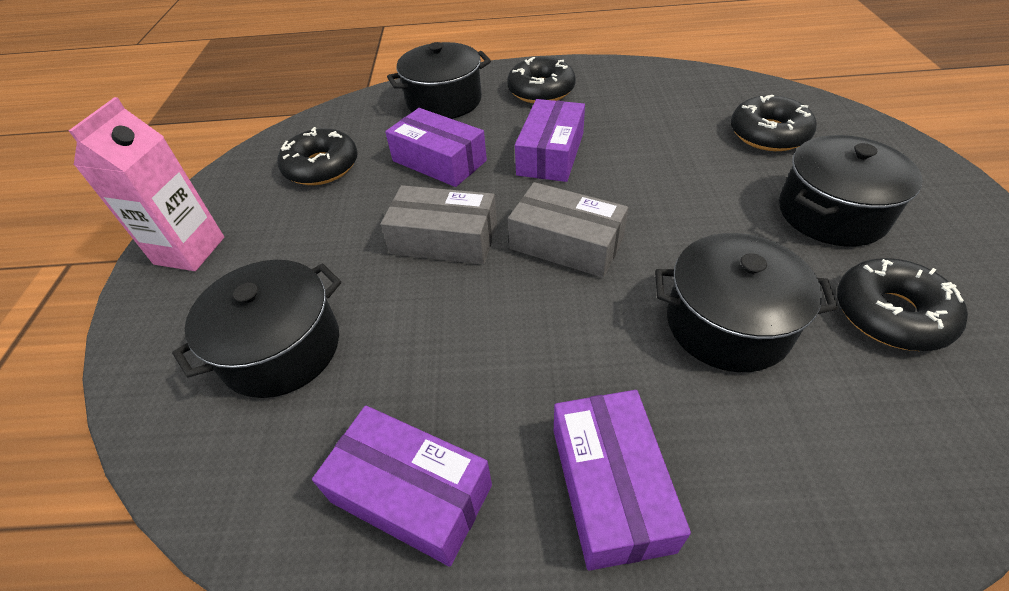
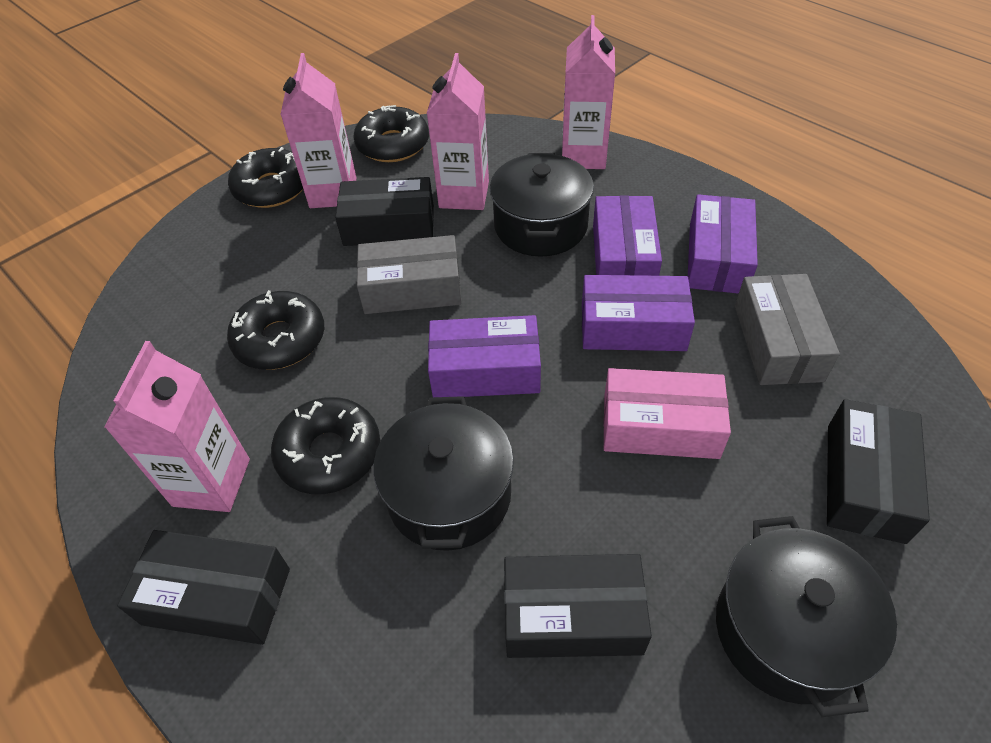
black box: none = 0 -> [117,530,290,645] [335,177,434,246] [504,554,652,658] [827,399,930,544] = 4
black pot: [172,260,341,398] [387,42,491,119] [655,233,838,372] [779,135,923,246] = 4 -> [373,396,514,551] [489,153,594,257] [716,516,897,717] = 3
pink box: none = 0 -> [603,368,731,459] = 1
pink carton: [69,97,224,271] = 1 -> [104,341,250,512] [280,53,357,208] [427,53,489,210] [562,15,615,169] = 4

